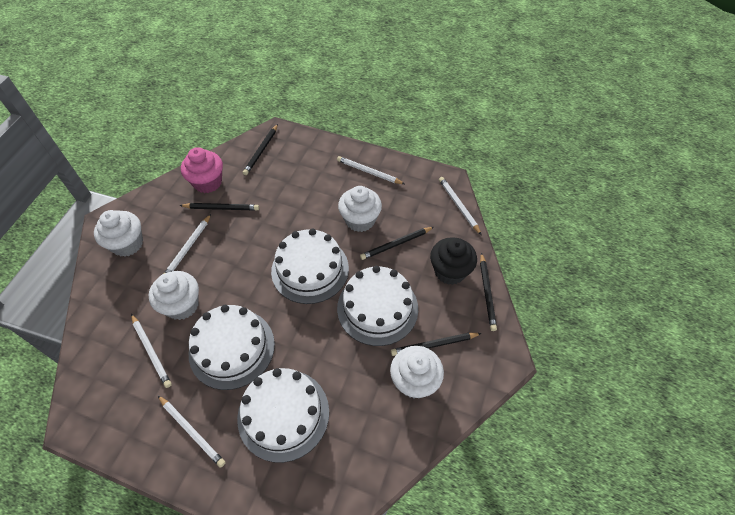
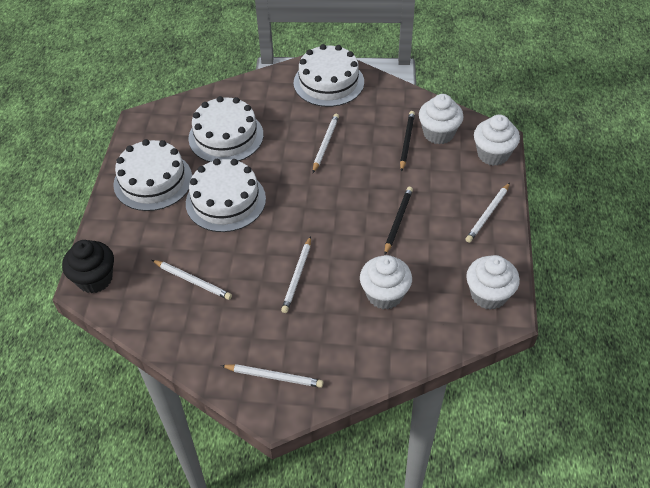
black pencil: [179,203,259,210] [243,124,278,175] [360,227,434,260] [391,333,482,356] [480,252,497,331] = 5 -> [384,187,413,255] [400,111,415,172] = 2
pink cupcake: [181,147,223,193] = 1 -> none = 0

